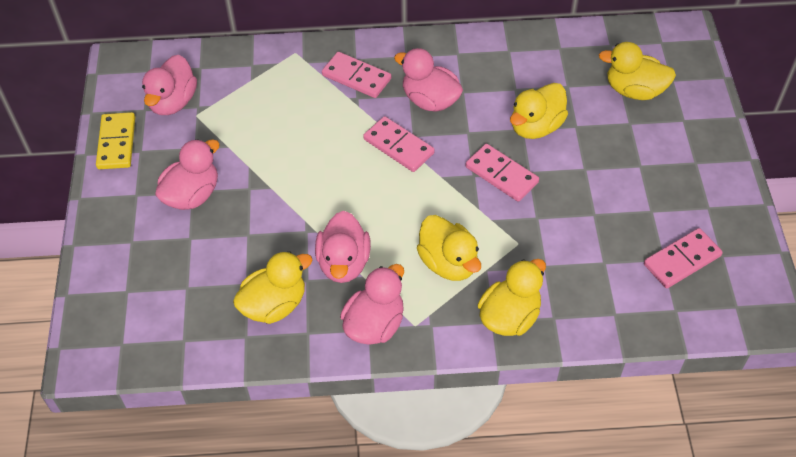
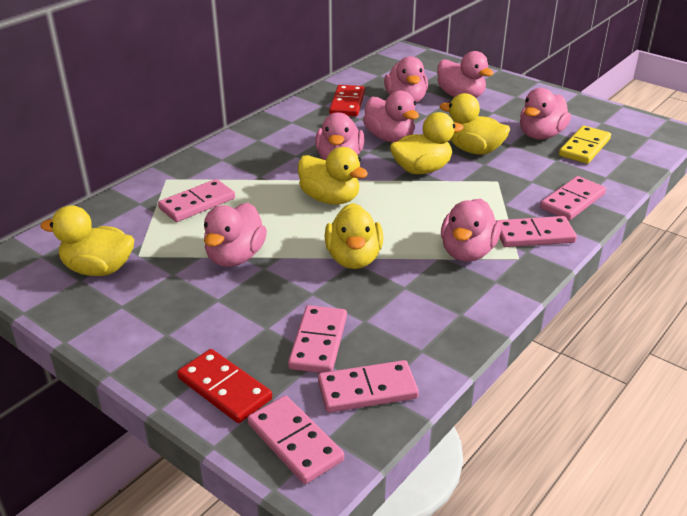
pink domino: [322,52,391,98] [363,116,435,172] [466,144,539,202] [644,228,723,288] = 4 -> [158,179,235,222] [247,396,344,484] [288,305,347,373] [318,360,419,413] [496,216,577,247] [540,176,606,220] = 6
pink duck: [142,55,197,115] [155,139,220,210] [315,211,371,283] [340,264,404,345] [394,48,463,112] = 5 -> [204,203,267,267] [315,112,364,160] [363,91,419,142] [384,56,428,103] [437,51,494,98] [441,198,501,262] [520,88,571,139] = 7
red domino: none = 0 -> [177,349,272,423] [329,85,365,117] = 2

